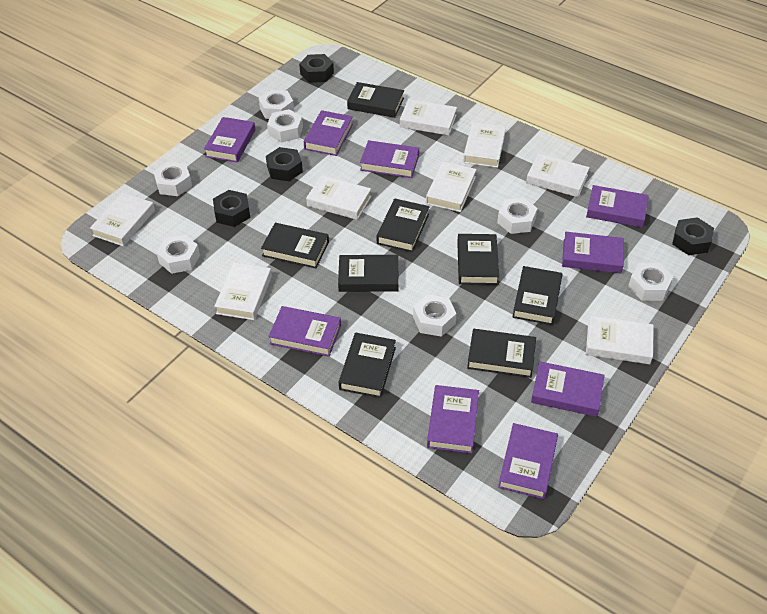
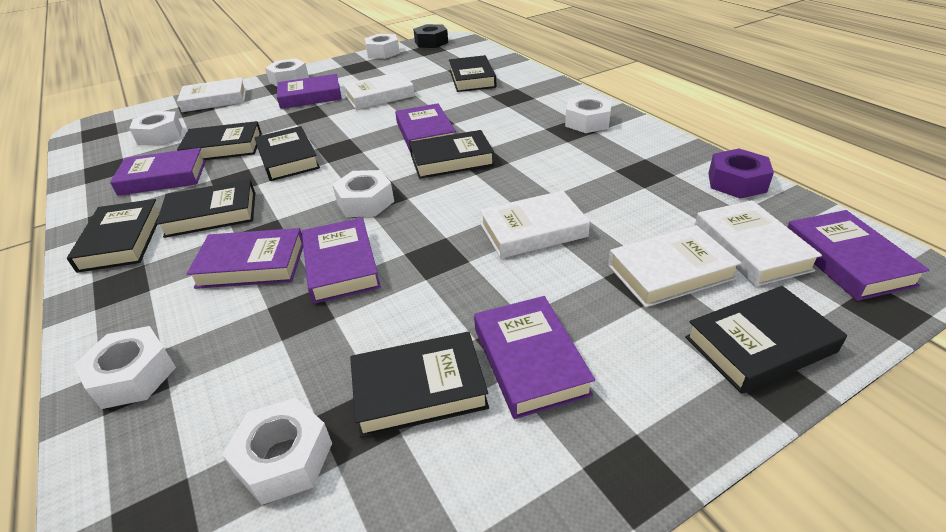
black nut: [213,190,250,227] [266,147,303,181] [299,54,334,83] [672,217,714,255] = 4 -> [413,24,448,48] = 1
purple book: [204,117,255,163] [268,306,341,357] [304,110,353,156] [360,140,419,178] [427,385,479,454] [498,423,558,499] [531,361,605,417] [562,232,624,273] [586,185,649,228] = 9 -> [110,148,206,196] [187,228,303,289] [277,74,342,109] [302,217,381,304] [395,103,456,153] [474,296,595,419] [787,210,929,301] = 7
purple nut: none = 0 -> [708,148,774,199] = 1
white book: [90,192,155,247] [214,262,272,320] [306,175,371,220] [400,99,457,135] [426,162,476,212] [463,122,506,168] [526,153,590,197] [586,315,654,364] = 8 -> [177,77,246,112] [343,72,415,110] [480,190,590,259] [608,225,741,308] [695,200,822,287] = 5

